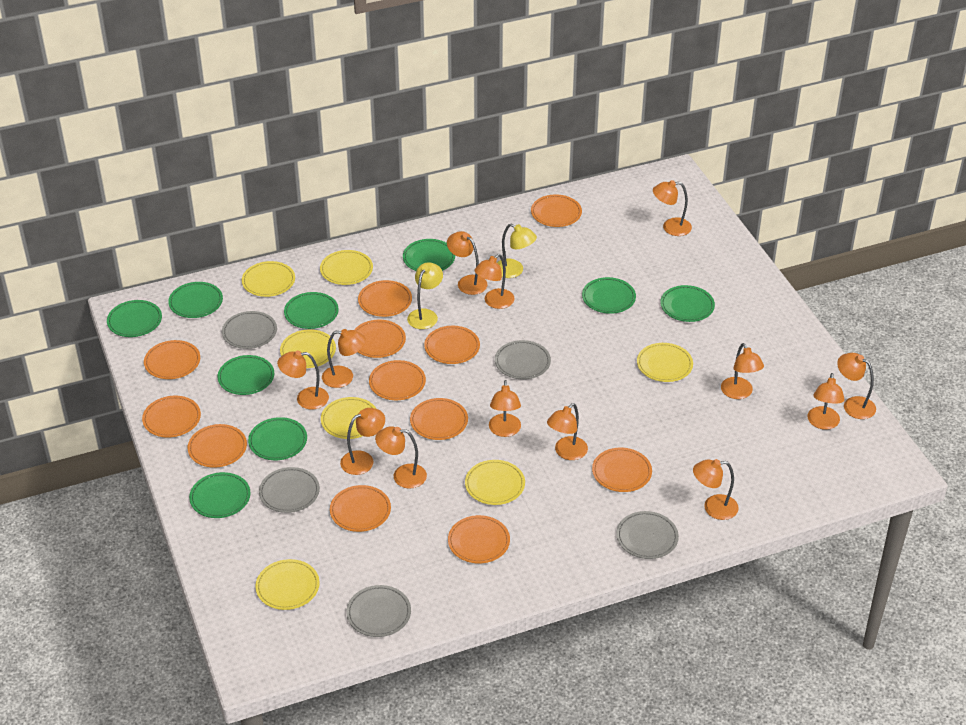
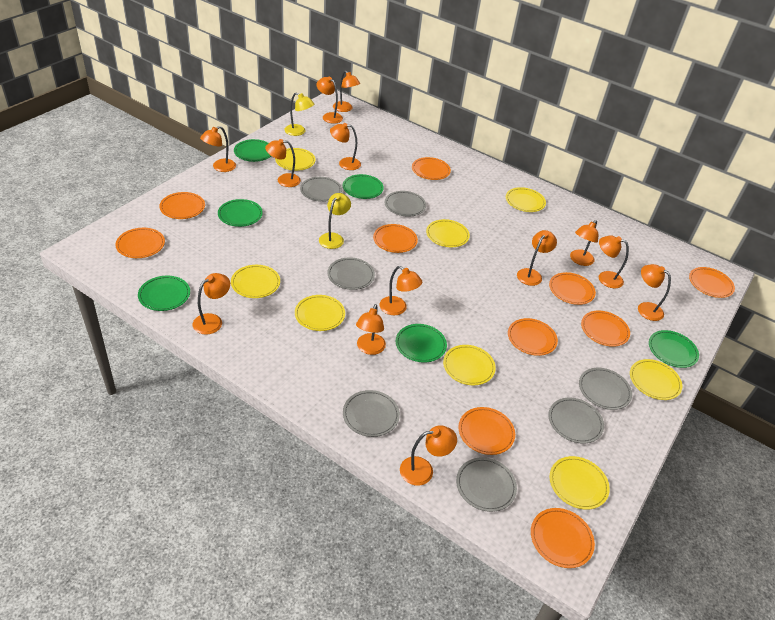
green plate: [107,300,162,337] [168,282,223,318] [189,472,251,518] [218,355,274,395] [248,417,307,460] [284,292,339,329] [403,239,455,271] [582,277,636,314] [660,285,715,322] = 9 -> [138,276,190,311] [218,199,263,227] [234,139,271,162] [343,174,384,199] [396,324,447,362] [649,330,699,368] = 6
grey plate: [222,311,277,349] [259,467,320,513] [346,585,411,637] [495,340,551,379] [616,511,679,559] = 5 -> [300,177,342,202] [328,257,375,290] [343,390,400,437] [385,191,426,217] [456,457,517,512] [548,398,604,444] [579,368,632,410] = 7
orange plate: [142,396,201,438] [144,340,200,379] [188,424,247,468] [330,485,391,532] [354,320,406,358] [358,280,412,317] [369,360,426,400] [410,398,468,440] [424,326,480,364] [448,515,510,563] [531,194,582,227] [592,448,652,492] = 12 -> [115,228,165,258] [159,192,205,219] [373,224,418,253] [412,157,451,180] [458,407,515,455] [508,318,558,356] [531,508,595,568] [549,272,596,305] [581,311,630,347] [689,267,735,298] = 10
yellow plate: [242,261,295,297] [255,559,320,610] [280,329,336,368] [320,250,373,285] [321,397,377,439] [465,460,525,505] [637,343,693,382] = 7 -> [231,265,280,298] [275,148,315,171] [295,295,345,331] [426,219,470,247] [443,345,496,385] [506,187,546,212] [549,456,610,510] [630,359,682,400] = 8

